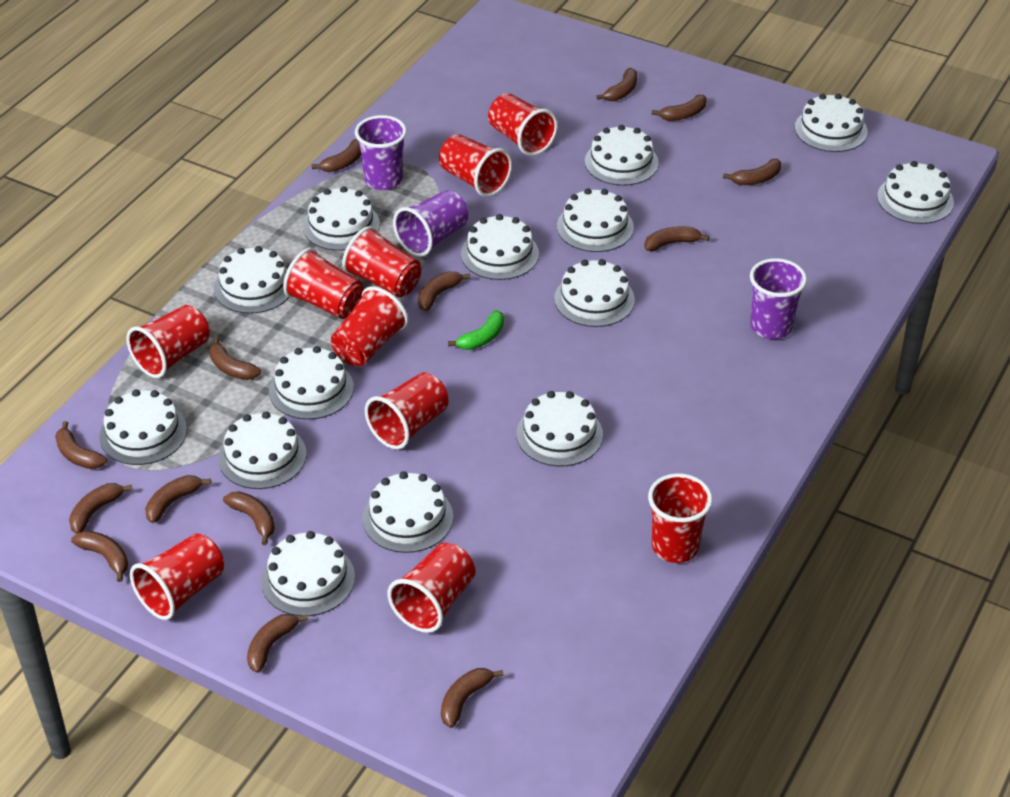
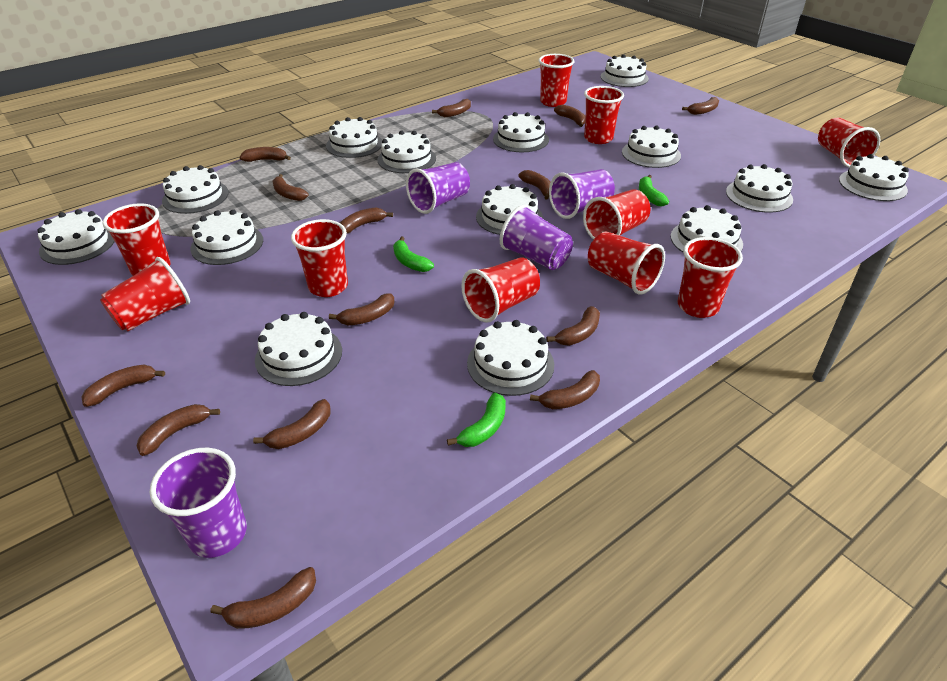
green banana: [448,310,504,350] = 1 -> [393,237,434,272] [447,393,506,447] [639,175,669,206] = 3
purple cup: [355,115,407,190] [393,190,468,257] [750,258,807,339] = 3 -> [150,448,247,558] [406,162,470,214] [500,205,573,270] [549,169,615,219] = 4

